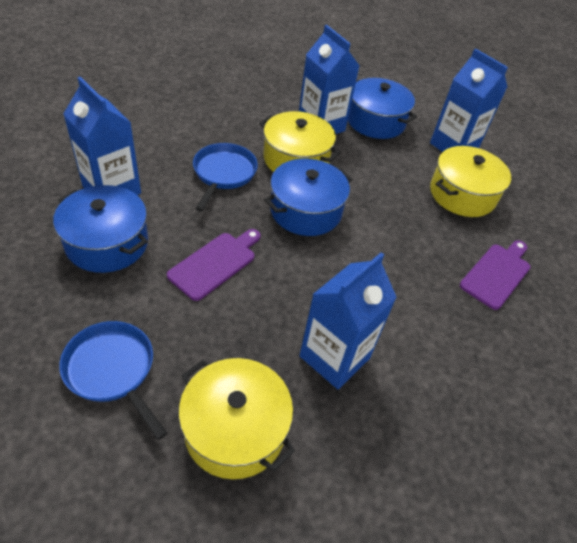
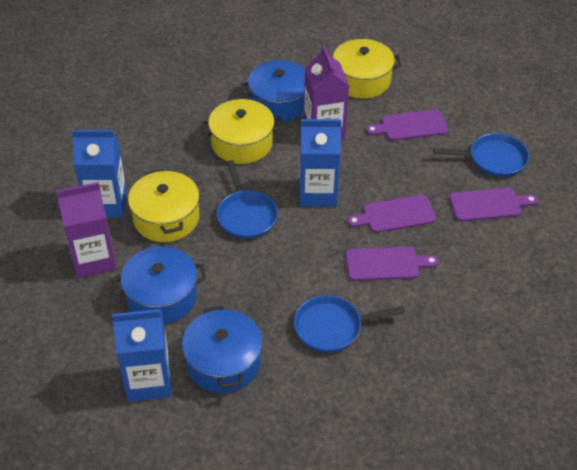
blue carton: [63,77,141,195] [299,25,360,134] [299,252,397,389] [430,49,508,152] = 4 -> [72,130,127,217] [112,309,172,402] [300,119,341,207] = 3
blue pan: [59,321,167,440] [193,143,258,212] = 2 -> [217,160,278,239] [294,295,405,353] [433,133,529,177] = 3
purple carton: none = 0 -> [56,182,117,278] [304,45,349,140] = 2
purple cutting board: [167,229,261,301] [460,240,531,310] = 2 -> [346,247,439,281] [347,195,436,233] [366,110,448,141] [449,188,538,222] = 4

